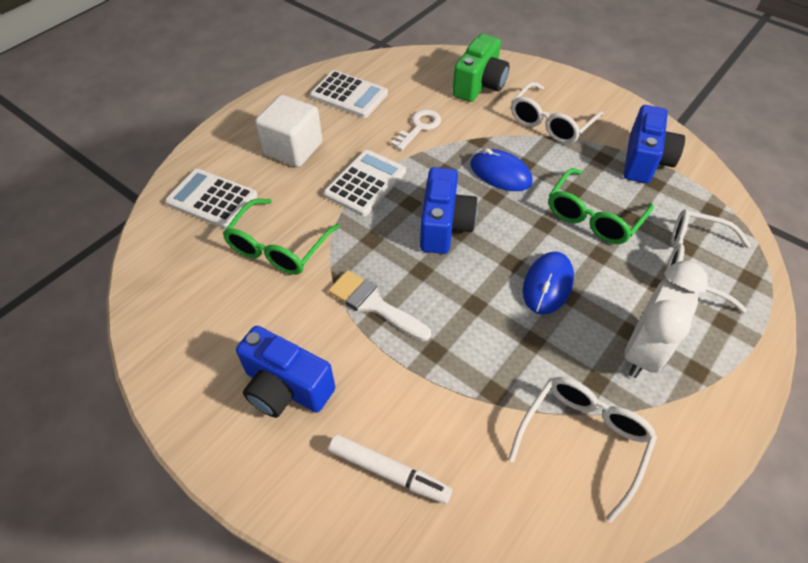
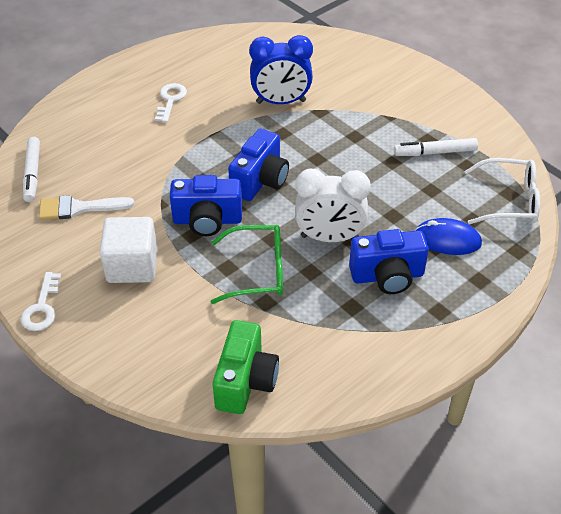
blue clock: none = 0 -> [249,35,313,104] = 1
blue mouse: [470,148,533,191] [523,251,574,315] = 2 -> [414,218,482,255] = 1
green glasses: [222,199,340,275] [548,168,654,244] = 2 -> [211,225,283,304] = 1
white calculator: [165,169,258,229] [310,70,388,118] [323,150,406,216] = 3 -> none = 0
white glasses: [508,377,657,523] [511,82,604,144] [665,209,751,313] = 3 -> [464,158,540,225] = 1
white key: [391,110,441,150] = 1 -> [21,272,61,331] [155,83,187,123] = 2
white marker: [328,434,452,504] = 1 -> [23,137,40,202] [394,138,478,156] = 2

